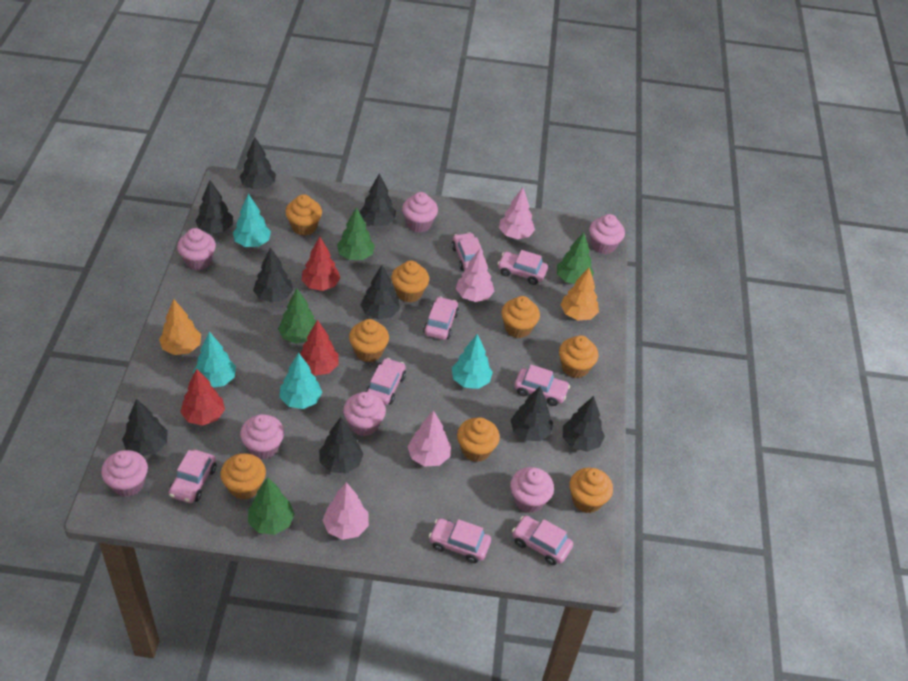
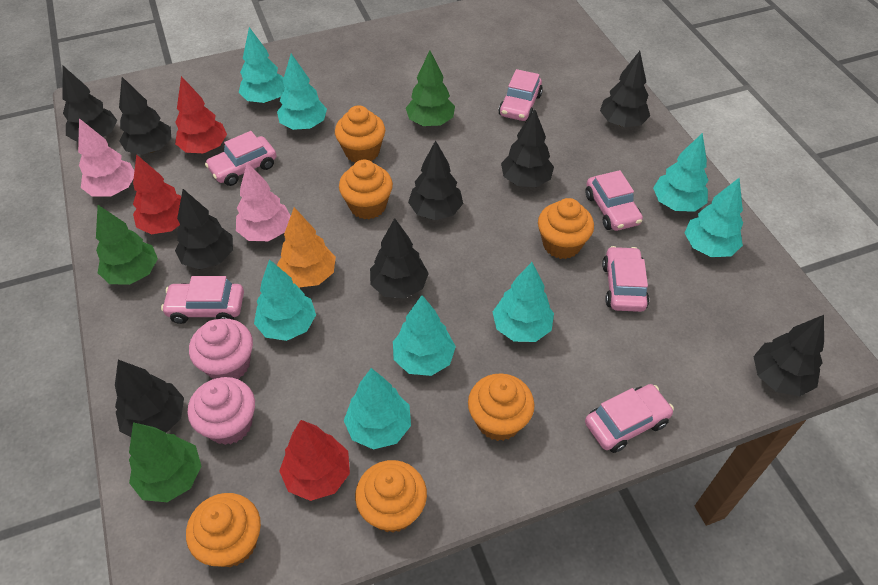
green tree: [248,477,295,535] [278,289,316,344] [337,207,375,260] [557,232,594,284] = 4 -> [96,205,158,285] [129,422,202,502] [406,50,455,126] = 3
orange cupcake: [220,453,266,500] [285,194,322,236] [349,319,389,362] [391,261,429,303] [457,417,500,462] [501,296,540,338] [559,335,599,378] [569,468,613,513] = 8 -> [186,493,261,567] [335,105,385,163] [339,160,393,219] [355,460,427,533] [468,373,535,441] [538,198,594,259] = 6
orange tree: [159,299,201,355] [561,268,599,320] = 2 -> [277,207,336,287] = 1
pink car: [169,450,216,503] [365,358,406,405] [423,296,459,340] [429,518,491,563] [451,232,483,271] [497,250,548,285] [512,516,573,565] [514,365,570,406] = 8 -> [161,276,244,324] [205,131,277,186] [499,69,543,121] [585,170,643,231] [585,384,674,453] [602,246,649,312] = 6
pink cupcake: [101,450,148,497] [177,228,216,270] [240,414,284,460] [343,392,386,436] [402,192,438,232] [510,467,554,513] [589,214,625,254] = 7 -> [188,377,255,445] [189,319,253,379] = 2
pink tree: [322,482,369,540] [407,410,451,467] [456,248,494,302] [499,188,535,239] = 4 -> [78,118,134,197] [236,162,291,241] = 2
turquoise tree: [193,332,236,387] [233,194,271,247] [279,353,322,409] [452,334,493,389] = 4 -> [238,27,285,103] [254,259,316,341] [277,53,327,130] [344,368,411,450] [393,295,456,376] [493,262,554,342] [653,133,708,212] [685,178,743,257] = 8

